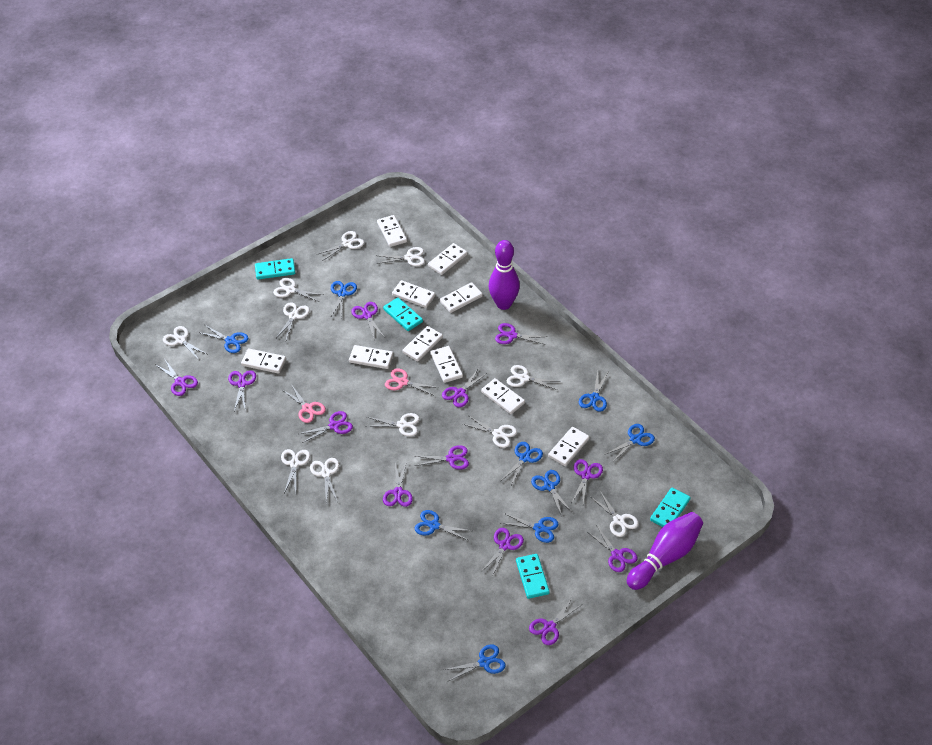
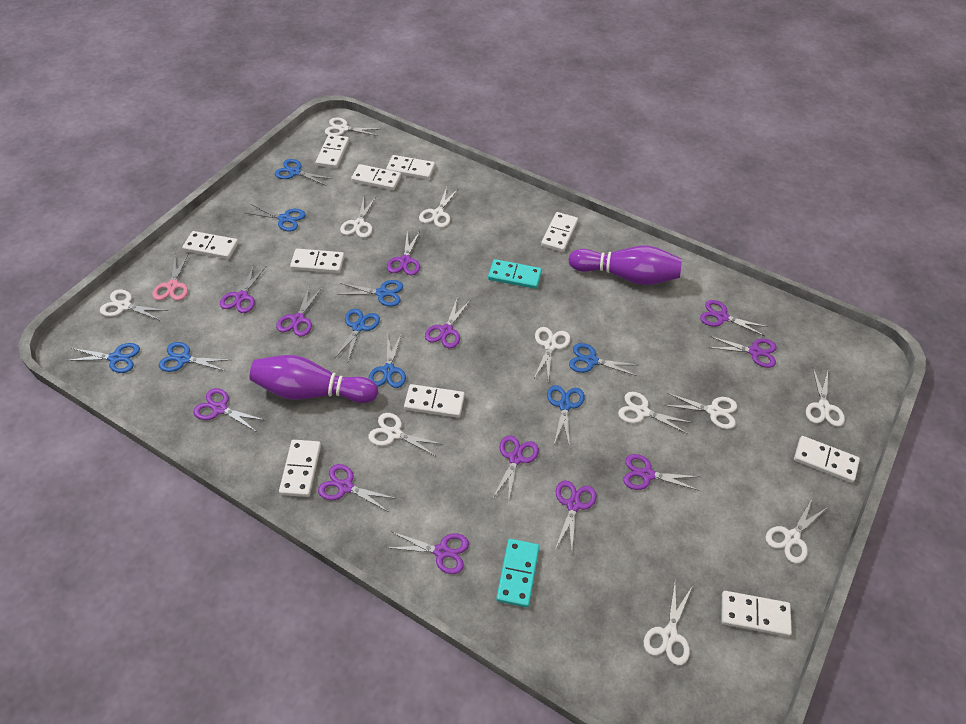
pink scissors: [282,384,326,423] [385,368,438,395] = 2 -> [152,253,189,300] = 1
turquoise domino: [255,258,295,280] [383,297,423,331] [516,554,550,599] [650,488,690,527] = 4 -> [488,259,542,289] [496,539,539,608] = 2

